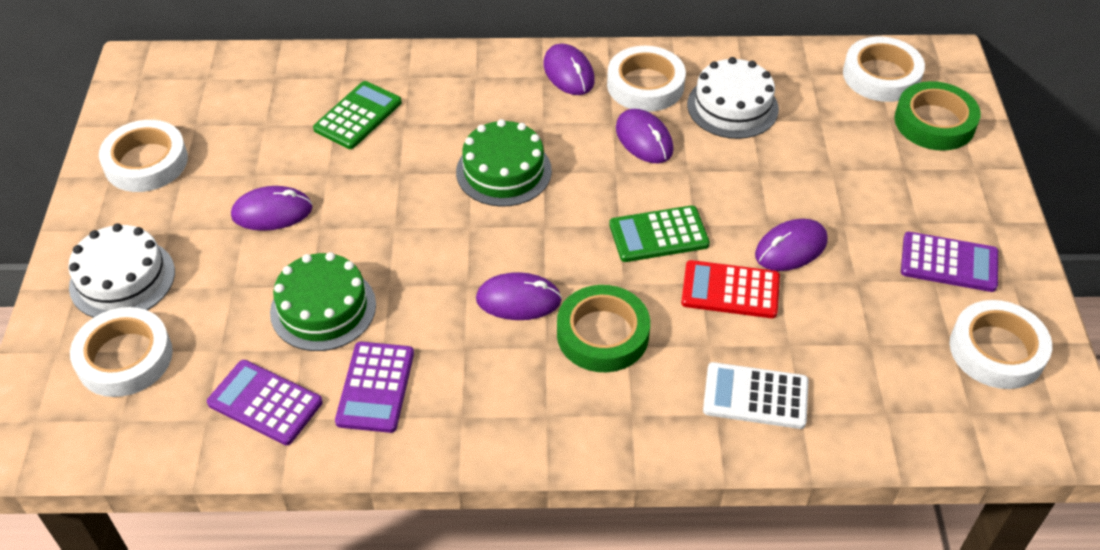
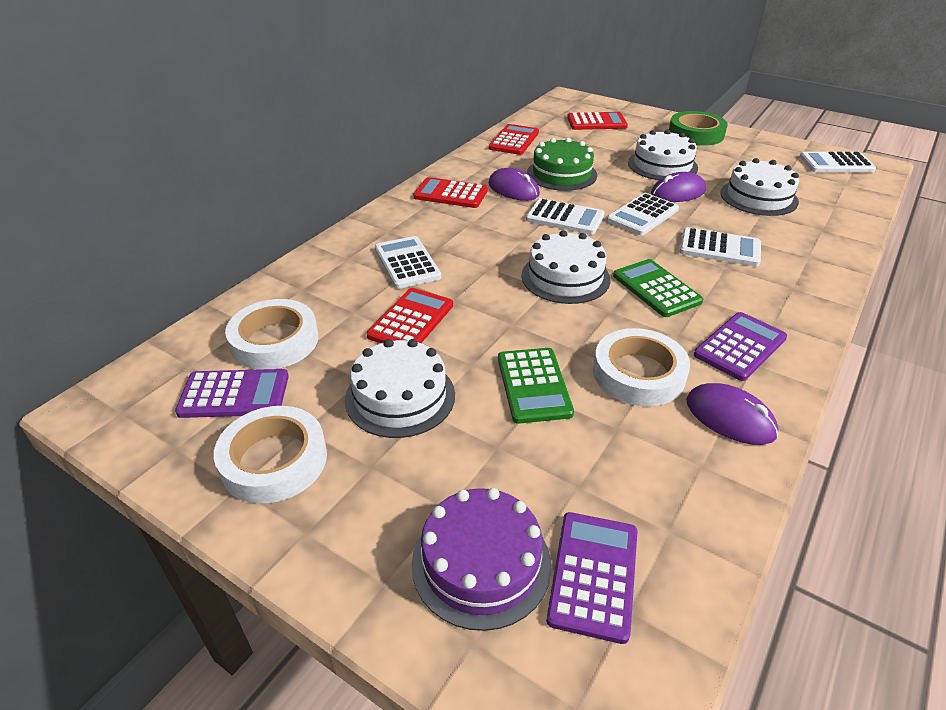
green cake: [270,252,376,351] [456,119,552,207] = 2 -> [527,138,597,191] = 1
green tape: [557,285,650,372] [894,81,981,151] = 2 -> [669,111,728,146] = 1
purple cake: none = 0 -> [412,488,551,631] = 1
purple mouse: [231,186,313,231] [476,272,562,320] [543,44,595,95] [616,109,673,163] [755,219,828,271] = 5 -> [489,168,540,201] [651,172,706,202] [686,383,779,445] = 3
red calculator: [681,260,780,318] = 1 -> [366,288,453,343] [413,177,488,208] [489,124,539,155] [567,112,628,130] = 4
white cake: [68,223,175,318] [687,57,779,139] = 2 -> [345,339,455,438] [521,230,611,304] [628,130,698,180] [720,158,799,216] = 4
white calculator: [703,362,809,429] = 1 -> [375,236,441,289] [526,198,605,235] [607,193,679,235] [680,227,761,266] [800,152,876,172] = 5
white tape: [70,307,173,397] [99,120,188,192] [607,46,686,112] [843,37,925,102] [950,300,1052,389] = 5 -> [214,406,327,504] [225,299,318,370] [593,328,690,406] = 3

